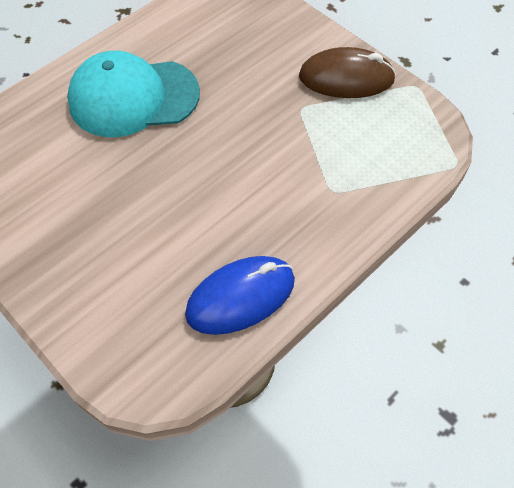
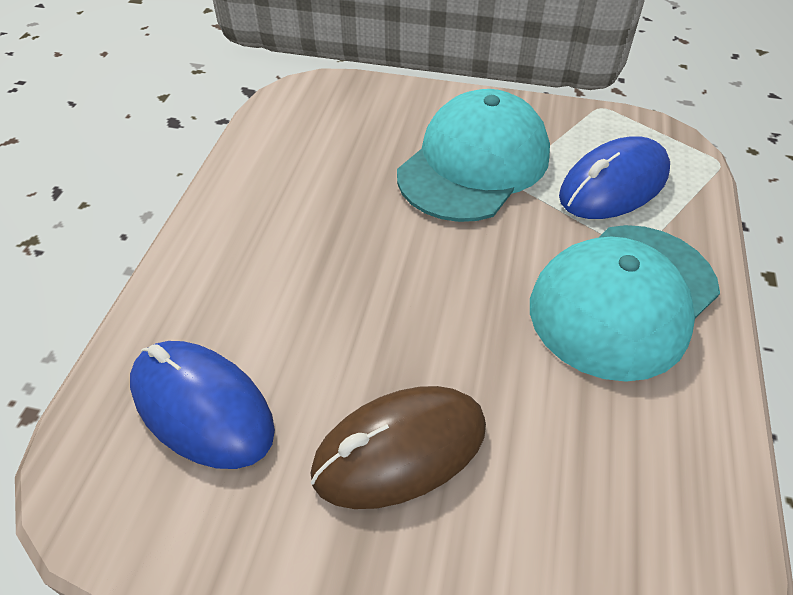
blue mouse: [185,256,295,335] = 1 -> [130,341,275,469] [559,136,670,219] = 2
turquoise cap: [67,51,200,137] = 1 -> [397,89,550,222] [530,225,720,382] = 2

